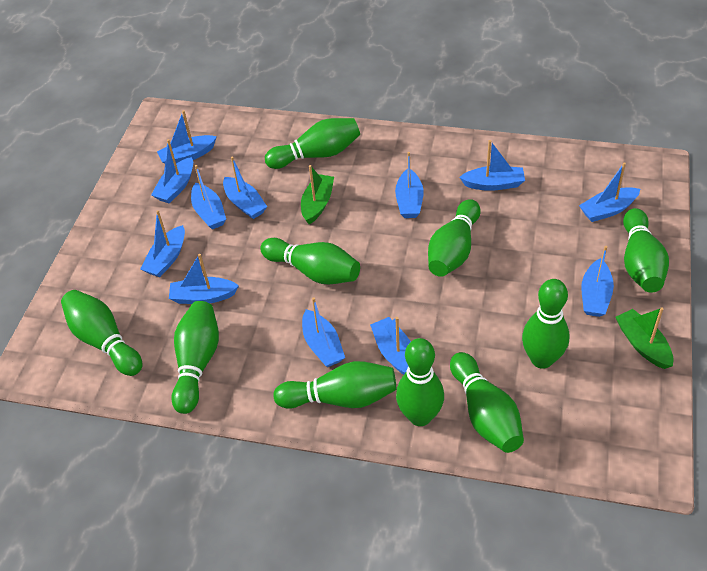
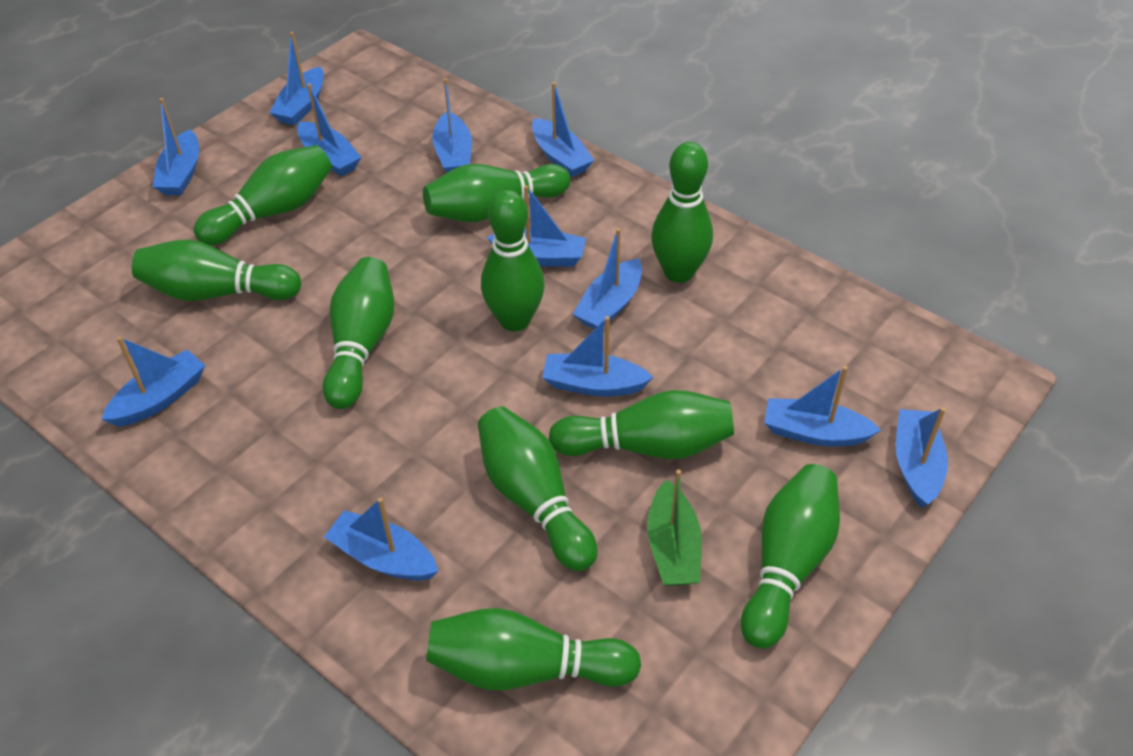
green boat: [301,165,334,224] [615,307,674,369] = 2 -> [647,469,702,586] = 1

